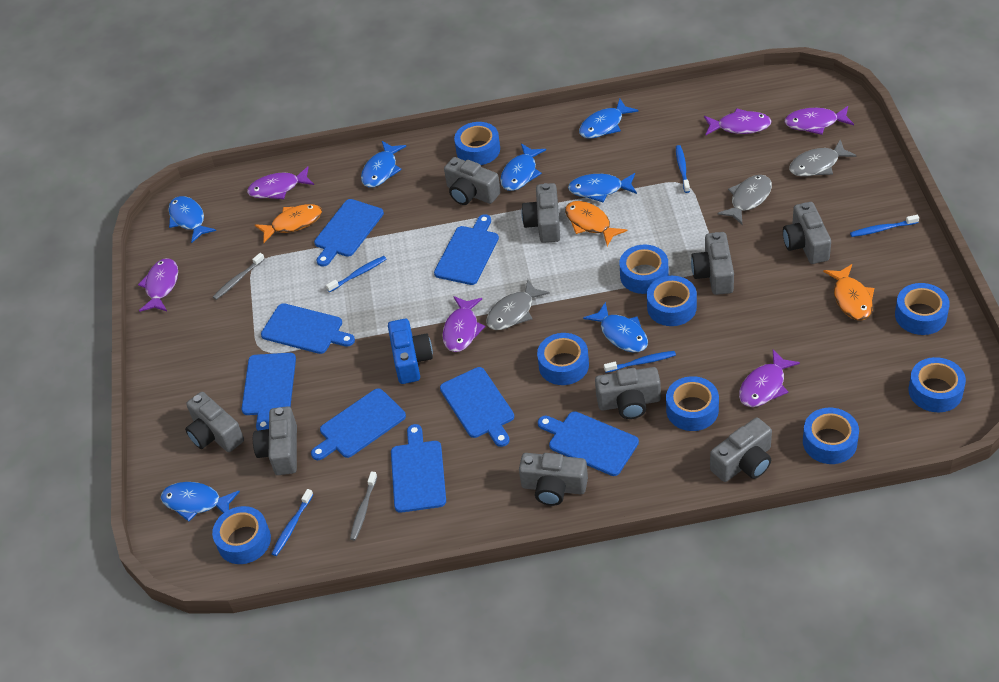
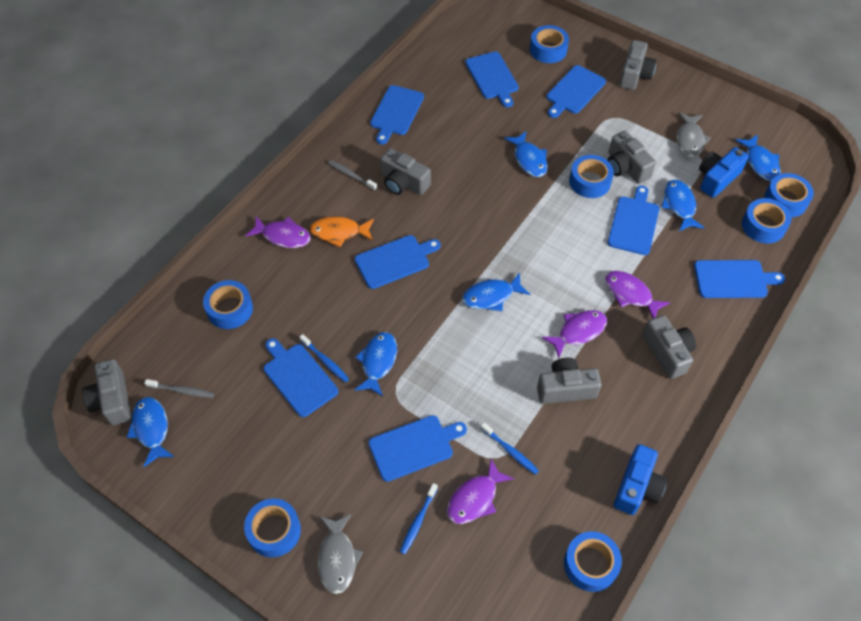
blue camera: [388,319,433,384] = 1 -> [614,444,667,515] [699,147,749,198] = 2
blue fish: [161,482,240,522] [168,196,216,243] [361,141,406,187] [500,143,546,191] [568,173,637,202] [579,99,638,138] [583,302,648,352] = 7 -> [127,397,174,467] [354,332,397,397] [462,273,530,311] [504,131,548,177] [661,180,705,231] [735,135,781,181] = 6
blue tape: [212,506,271,564] [454,122,500,165] [537,333,589,385] [619,245,669,294] [647,276,697,326] [666,376,719,431] [803,408,859,464] [895,283,950,335] [908,357,966,412] = 9 -> [203,280,253,329] [244,498,301,558] [530,25,569,63] [564,531,622,592] [569,155,614,198] [742,198,792,244] [764,173,814,217] = 7
blue toothbrush: [272,489,313,556] [326,256,386,292] [604,351,676,373] [676,145,690,193] [850,215,919,237] = 5 -> [300,334,349,382] [400,483,438,554] [480,422,539,475] = 3
grey camera: [185,392,244,452] [253,406,297,475] [444,157,501,205] [519,453,588,506] [521,183,560,243] [595,367,661,419] [691,232,734,295] [710,417,772,482] [783,202,831,264] = 9 -> [82,359,131,426] [381,148,431,195] [537,358,602,404] [607,131,656,184] [619,40,657,90] [643,315,696,379] = 6
grey fish: [486,279,550,330] [717,175,772,224] [789,140,857,177] = 3 -> [318,514,363,594] [677,112,711,158] = 2
orange fish: [255,204,322,243] [565,201,627,246] [823,264,874,320] = 3 -> [309,216,374,247] = 1
purple fish: [138,258,178,312] [247,166,314,199] [442,296,485,352] [704,108,772,136] [739,349,800,407] [785,106,854,135] = 6 -> [245,216,311,248] [447,459,514,524] [542,310,607,358] [605,271,670,318] = 4

